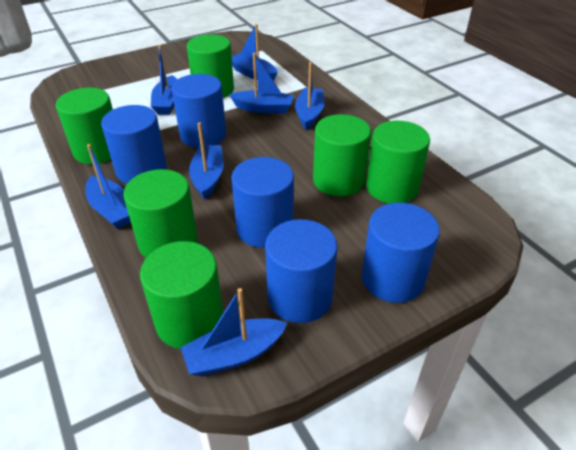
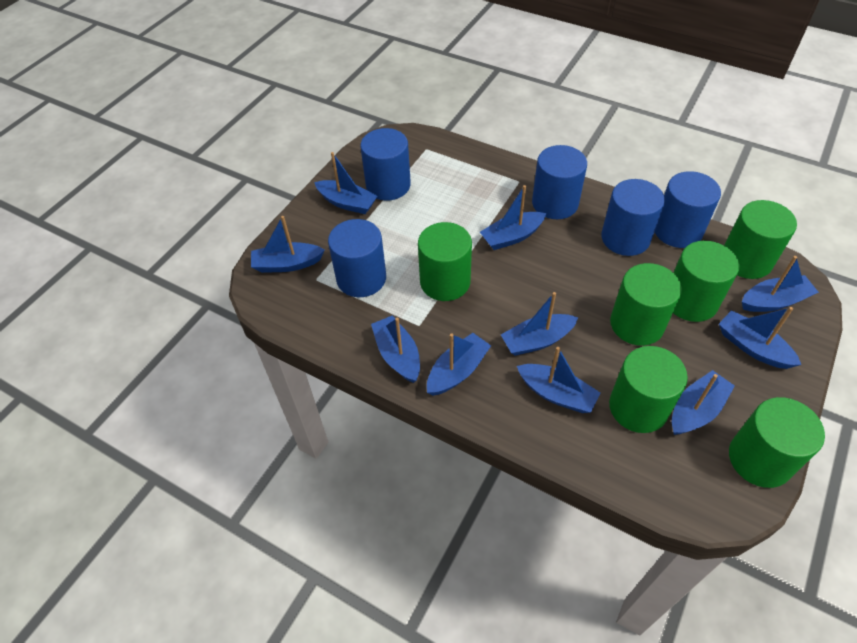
blue boat: [85,144,131,229] [151,45,178,115] [180,288,287,376] [189,123,224,199] [229,53,294,114] [232,24,278,81] [295,62,325,130] = 7 -> [251,216,325,273] [314,152,378,214] [371,315,420,383] [427,333,491,396] [480,185,546,250] [501,292,578,356] [517,347,601,413] [672,370,735,435] [719,307,801,369] [742,256,819,312] = 10

